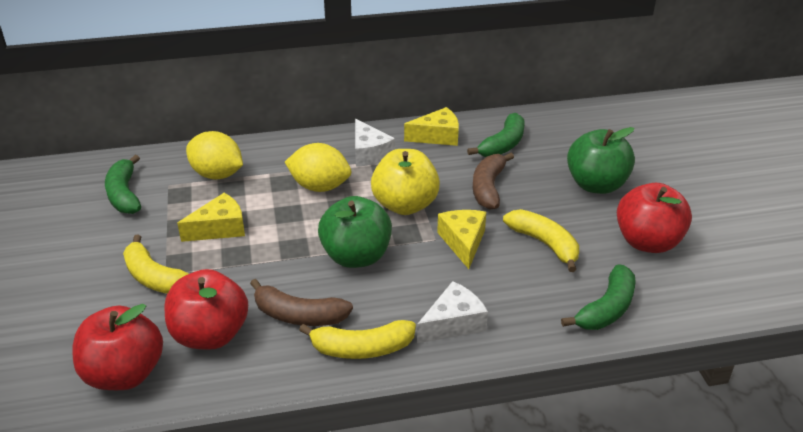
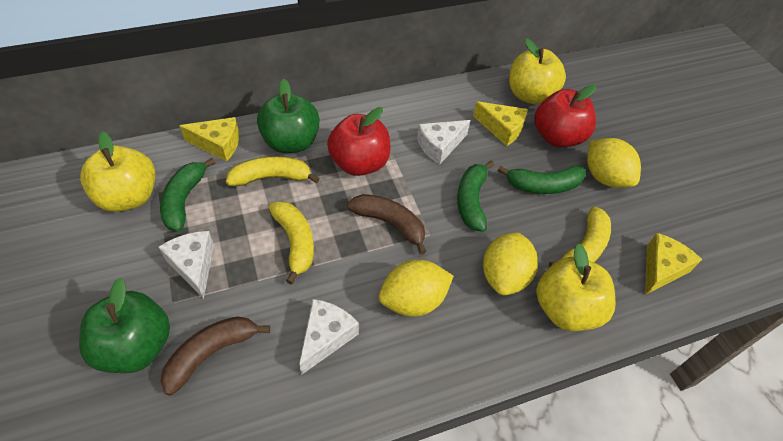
red apple: [73,304,163,390] [164,269,248,350] [617,183,692,253] = 3 -> [327,107,390,176] [534,85,596,147] = 2
white cheese: [355,119,395,166] [417,281,488,343] = 2 -> [159,231,214,299] [299,299,359,375] [417,120,470,164] = 3
yellow apple: [371,149,440,215] = 1 -> [80,131,156,212] [509,38,566,104] [536,243,615,331] = 3
yellow lemon: [186,131,243,180] [285,143,351,192] = 2 -> [379,260,453,317] [483,232,538,295] [587,138,641,188] = 3

